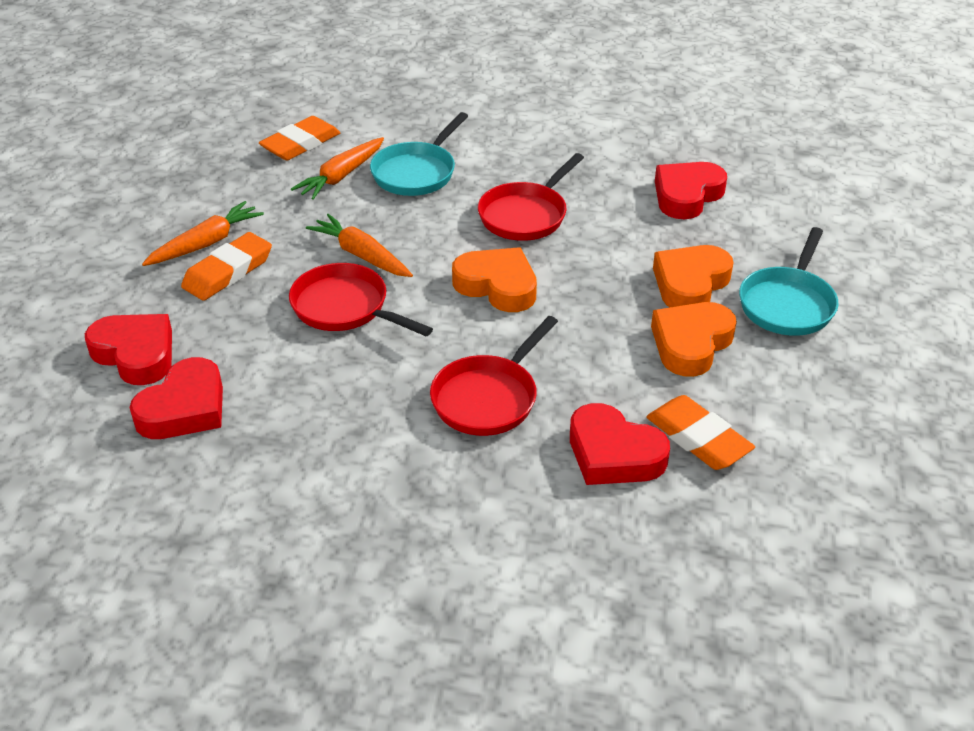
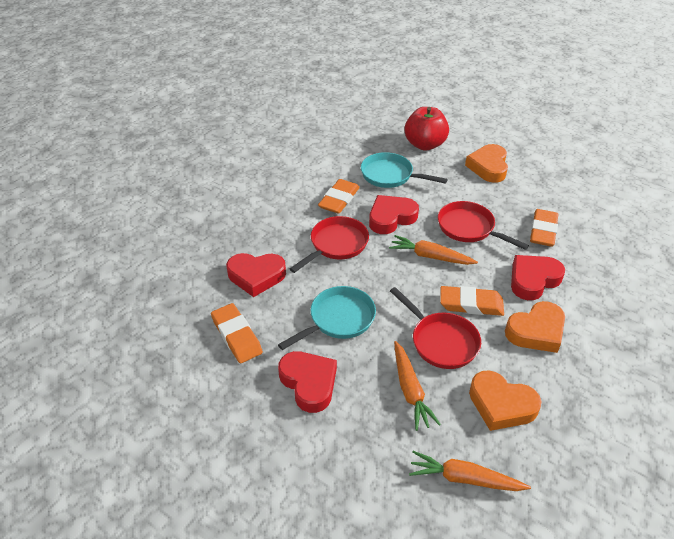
orange eraser: [181,232,272,301] [259,116,341,161] [646,395,755,470] = 3 -> [211,303,263,363] [318,179,360,214] [440,286,504,316] [530,209,558,247] = 4
red apple: none = 0 -> [405,107,449,151] = 1

